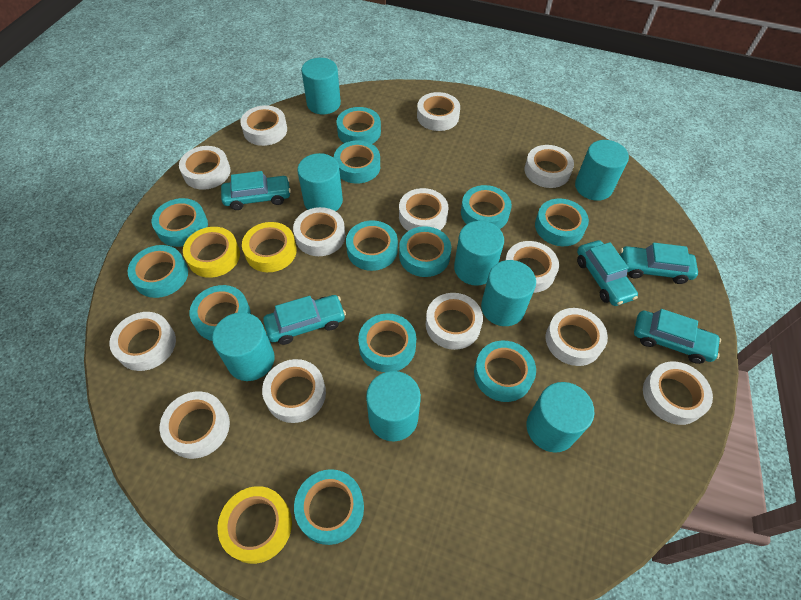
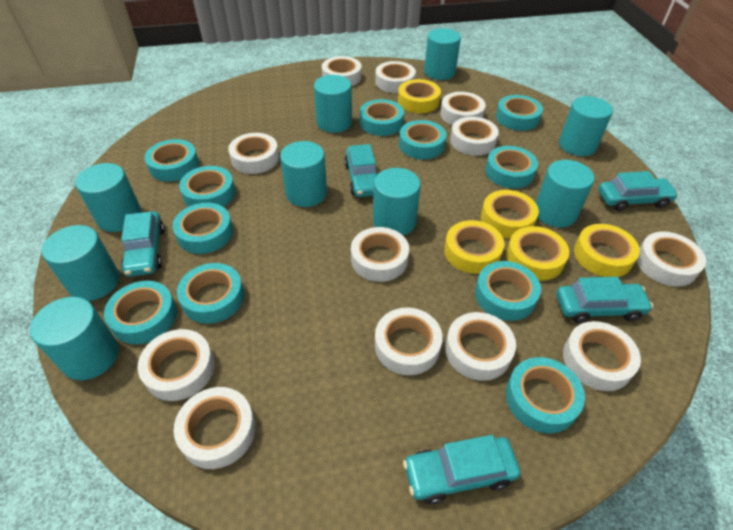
turquoise cylinder: [212,312,275,381] [297,153,343,211] [301,58,341,115] [366,371,421,441] [454,221,504,286] [481,260,536,326] [527,382,594,453] [575,140,629,201] = 8 -> [30,297,119,380] [42,225,119,301] [75,163,142,232] [280,141,327,207] [314,75,352,133] [373,168,421,236] [424,28,461,80] [536,160,594,227] [559,96,613,156] = 9
turquoise tape: [128,245,188,298] [152,198,208,247] [189,285,251,341] [294,469,364,545] [334,140,380,184] [336,107,381,144] [346,221,398,271] [358,313,416,372] [399,226,451,277] [461,185,512,229] [474,340,536,402] [535,199,589,246] = 12 -> [104,281,177,344] [145,139,199,182] [172,203,233,254] [177,263,244,324] [179,166,235,207] [360,99,404,136] [399,120,446,159] [475,261,541,321] [485,146,538,188] [496,95,543,131] [506,357,585,433] = 11
white tape: [109,312,176,371] [160,391,230,459] [179,146,230,190] [240,105,287,146] [262,359,326,423] [293,207,345,256] [399,188,448,231] [417,92,460,131] [426,293,483,350] [505,241,559,293] [524,145,574,188] [546,308,608,366] [643,362,713,425] = 13 -> [137,329,215,401] [174,387,256,469] [228,133,279,174] [322,56,362,86] [351,227,409,282] [375,61,416,93] [375,307,443,375] [440,92,486,125] [445,312,516,381] [450,117,499,156] [563,321,641,391] [637,232,706,286] = 12
yellow tape: [183,227,240,278] [218,486,292,564] [242,222,297,272] = 3 -> [398,79,441,113] [444,220,504,274] [481,190,539,239] [506,226,569,281] [574,224,640,277] = 5

